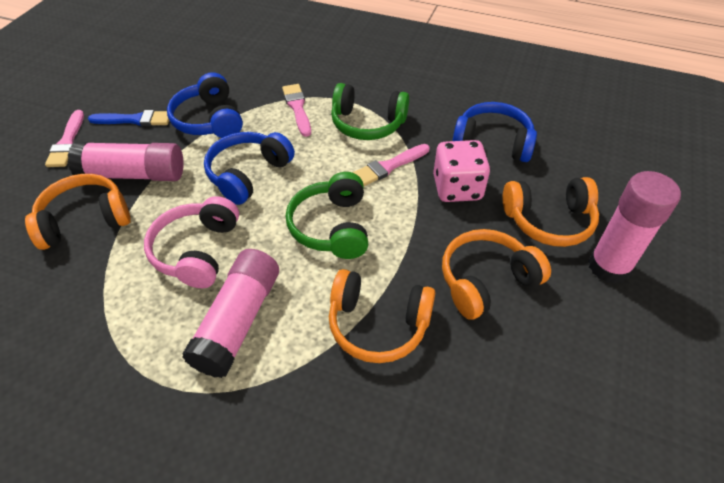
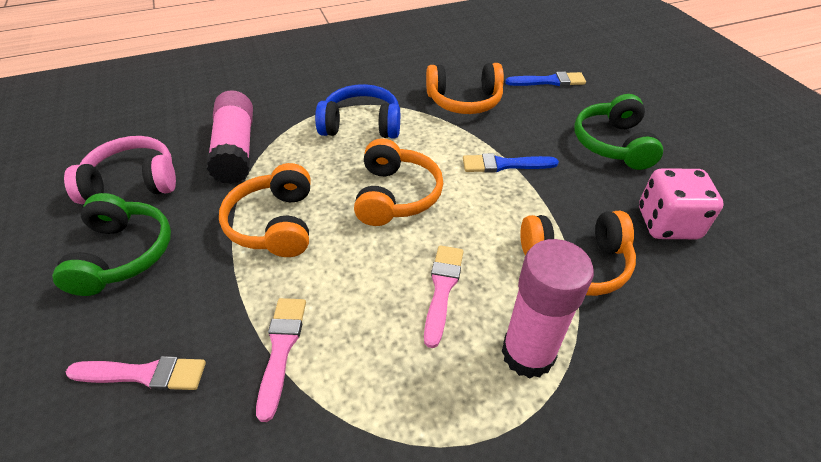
blue brush: [88,110,169,126] = 1 -> [463,153,559,173] [505,72,586,86] = 2
blue headphones: [167,72,243,138] [204,132,295,205] [452,102,537,162] = 3 -> [315,84,400,138] = 1
pink glue stick: [68,142,184,181] [182,249,279,378] [588,171,681,284] = 3 -> [207,90,253,184] [501,239,594,379] = 2

